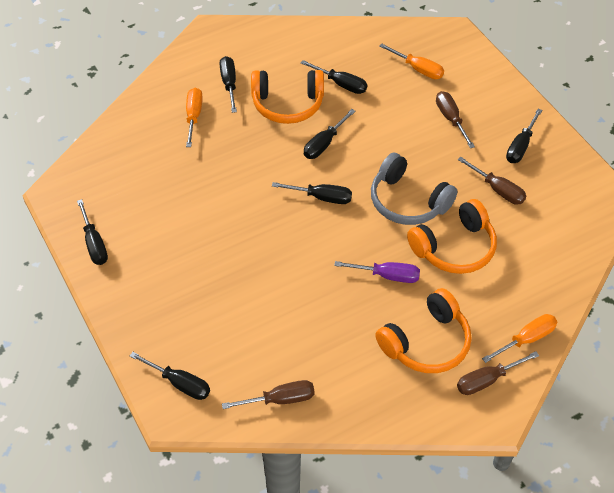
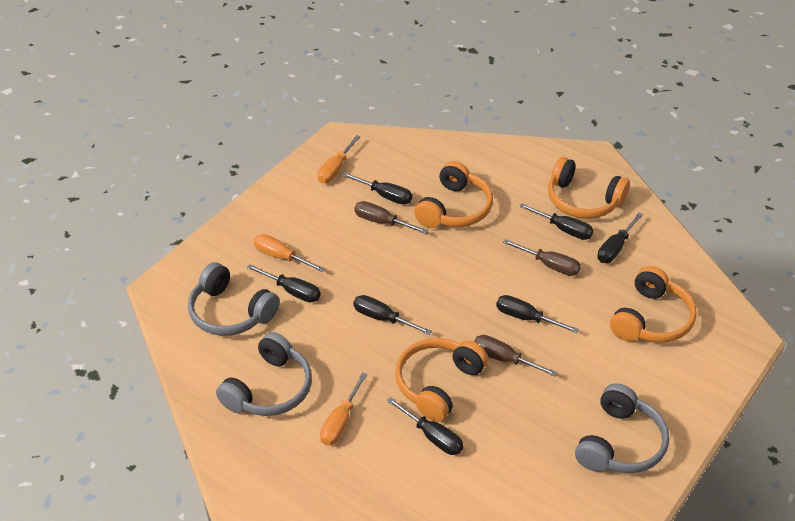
brown screwdriver: [222,380,315,409] [436,91,475,148] [457,351,539,395] [458,157,526,205] = 4 -> [354,201,428,234] [474,335,558,377] [503,239,581,276] = 3
grey headphones: [371,152,457,225] = 1 -> [188,262,280,336] [216,332,312,416] [575,383,669,473] = 3
orange headphones: [251,70,324,124] [375,288,472,373] [407,199,497,274] = 3 -> [395,338,488,422] [414,161,493,228] [548,157,630,219] [610,266,697,343] = 4
purple screwdriver: [334,261,420,283] = 1 -> none = 0

